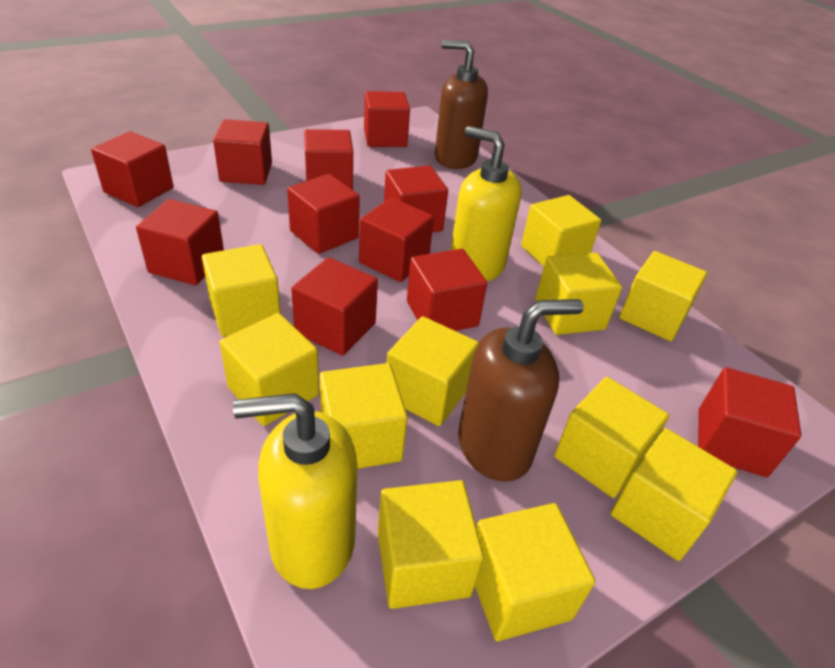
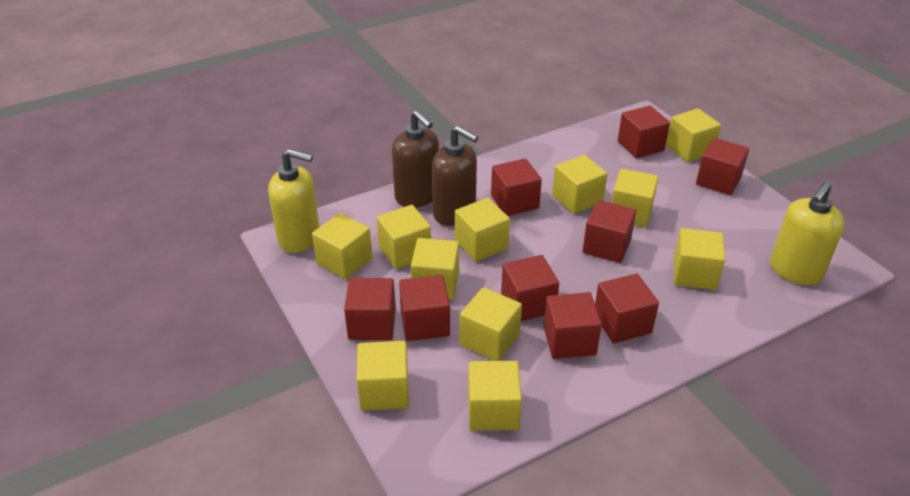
red cube: [91,131,174,207] [136,199,224,285] [213,119,272,185] [287,174,360,254] [291,257,378,356] [304,129,353,190] [359,198,434,282] [364,91,410,147] [384,165,448,232] [407,249,487,331] [698,367,801,477] = 11 -> [344,278,396,340] [399,275,450,341] [491,159,542,216] [501,255,559,321] [543,292,602,359] [583,200,636,263] [595,274,659,343] [618,106,670,158] [696,138,749,195] = 9

